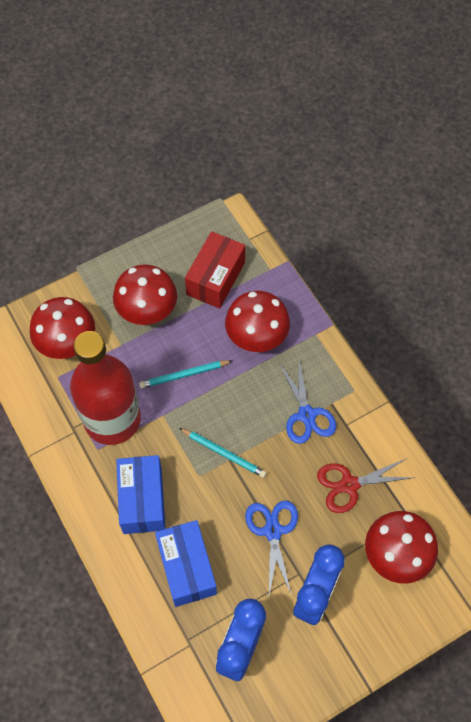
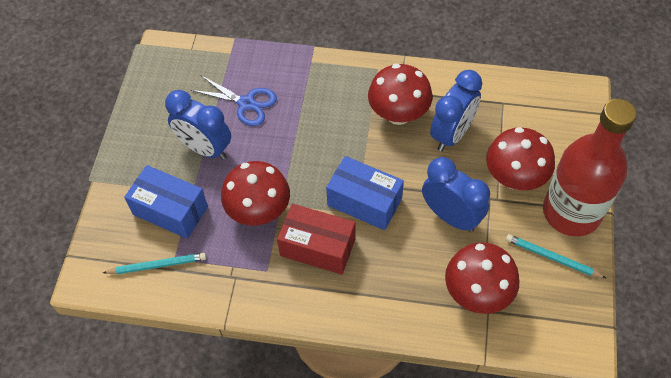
blue clock: [216,599,266,681] [293,545,345,625] = 2 -> [165,90,231,160] [422,157,490,232] [430,70,482,151] = 3
blue scissors: [245,501,298,595] [279,360,336,444] = 2 -> [191,75,277,126] = 1
red scissors: [317,458,412,513] = 1 -> none = 0

